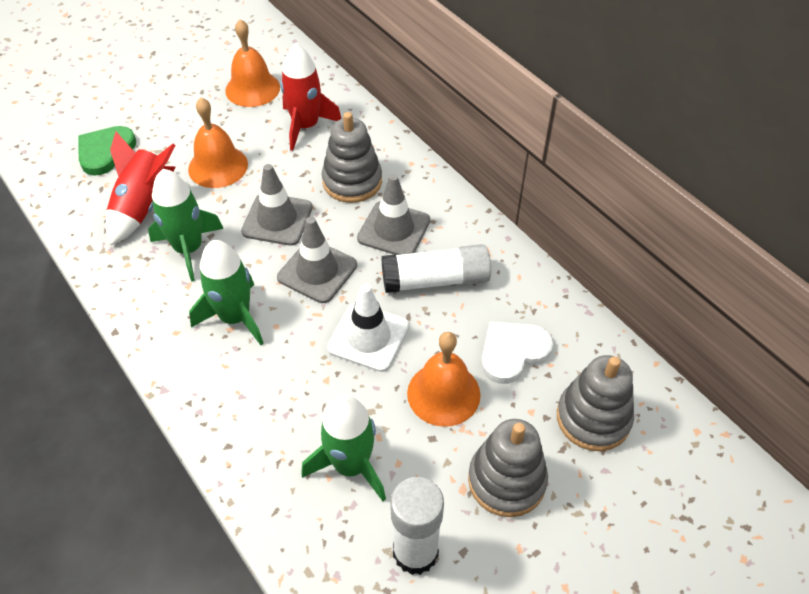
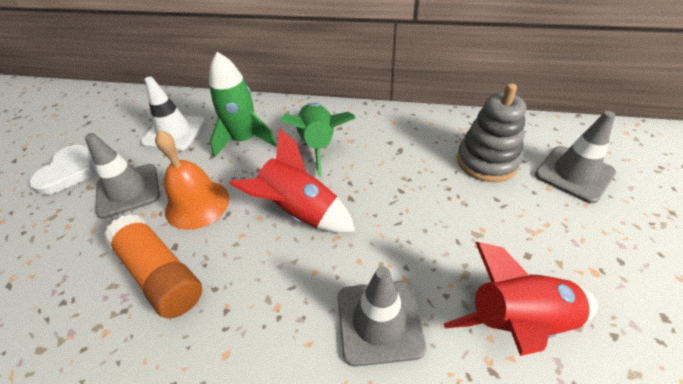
green heart: [78,126,136,175] = 1 -> none = 0
green rocket: [148,169,224,281] [189,240,264,345] [301,395,386,501] = 3 -> [209,52,277,157] [281,103,356,177] = 2
grey stacking toy: [322,112,382,203] [468,419,548,517] [557,355,634,451] = 3 -> [457,83,526,182] = 1
orange bell: [188,97,248,188] [225,19,280,107] [407,332,480,427] = 3 -> [155,130,229,230] = 1
orange glue stick: none = 0 -> [104,214,202,319] = 1
white glue stick: [382,244,491,293] [390,477,444,575] = 2 -> none = 0

